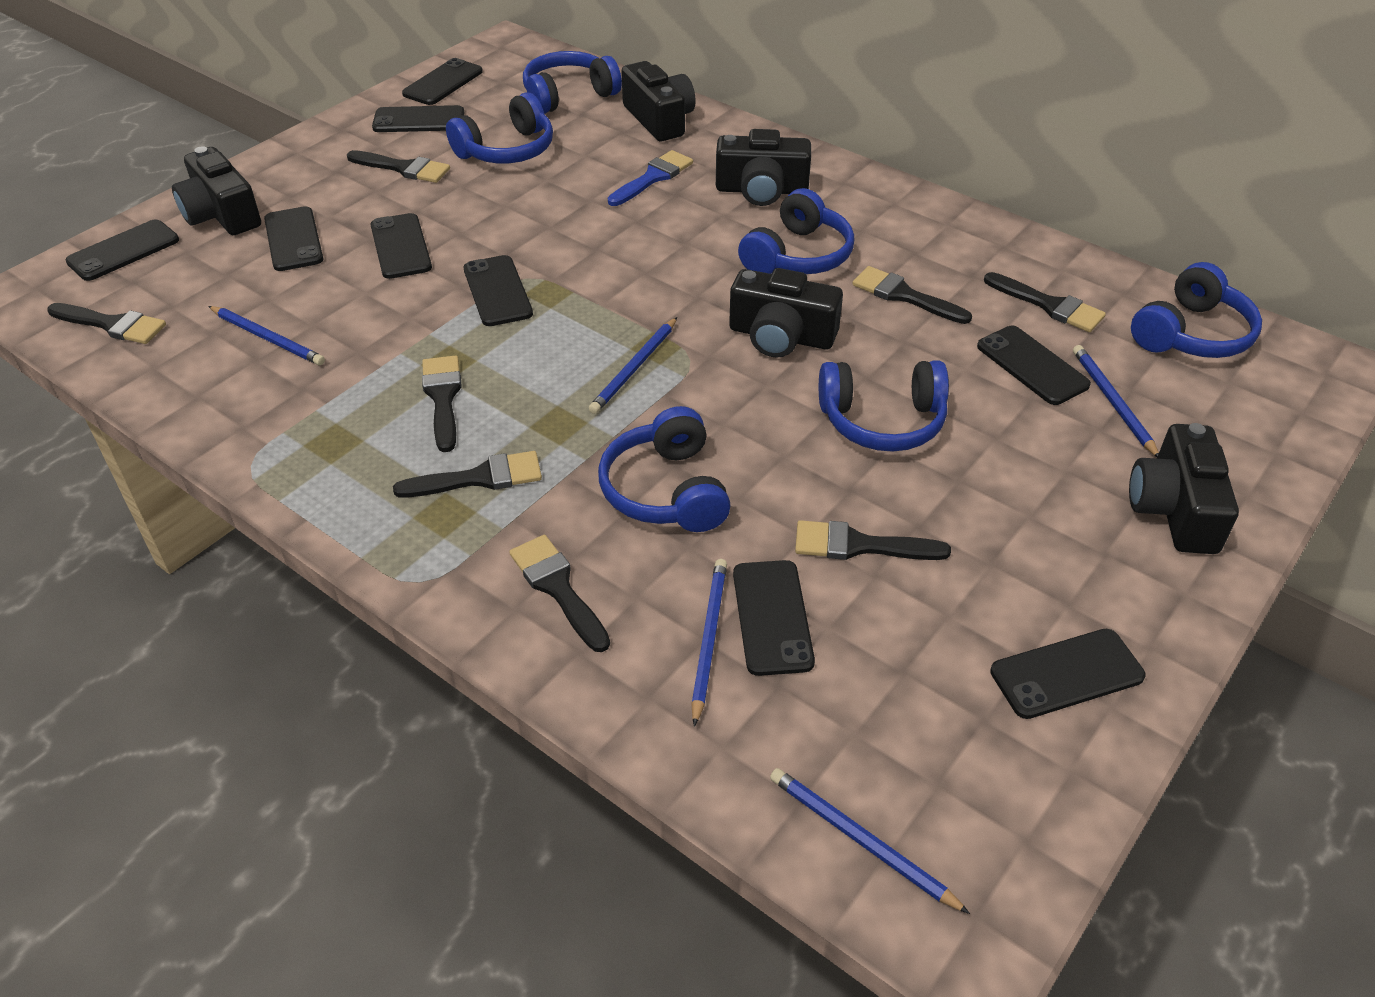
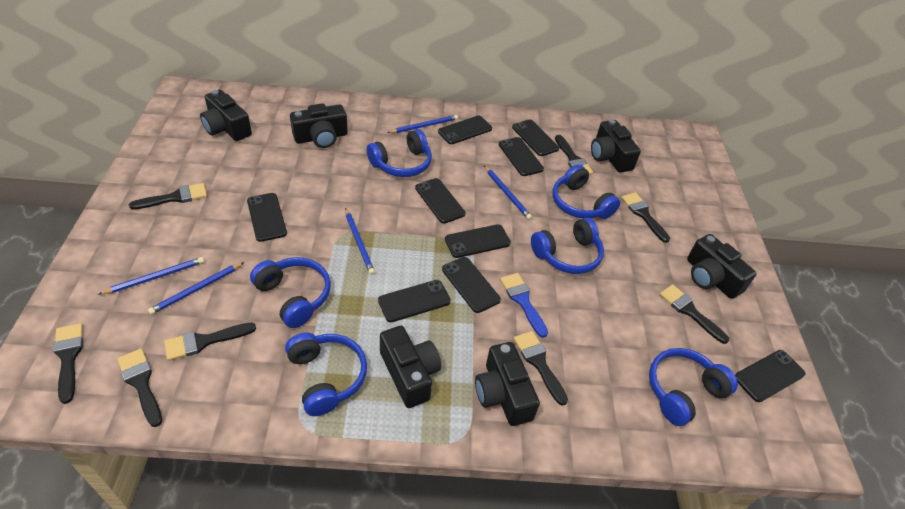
black camera: [172,146,261,235] [621,61,696,141] [716,129,811,206] [729,268,843,358] [1129,423,1239,554] = 5 -> [200,90,252,141] [290,103,348,148] [380,326,441,408] [475,342,540,426] [591,119,641,173] [687,234,757,299] = 6

